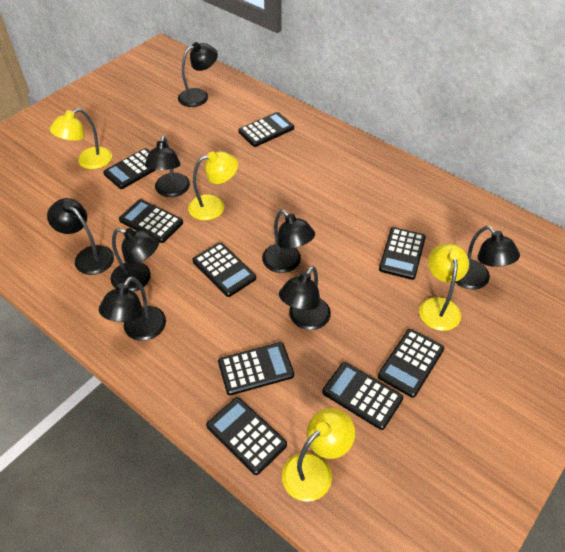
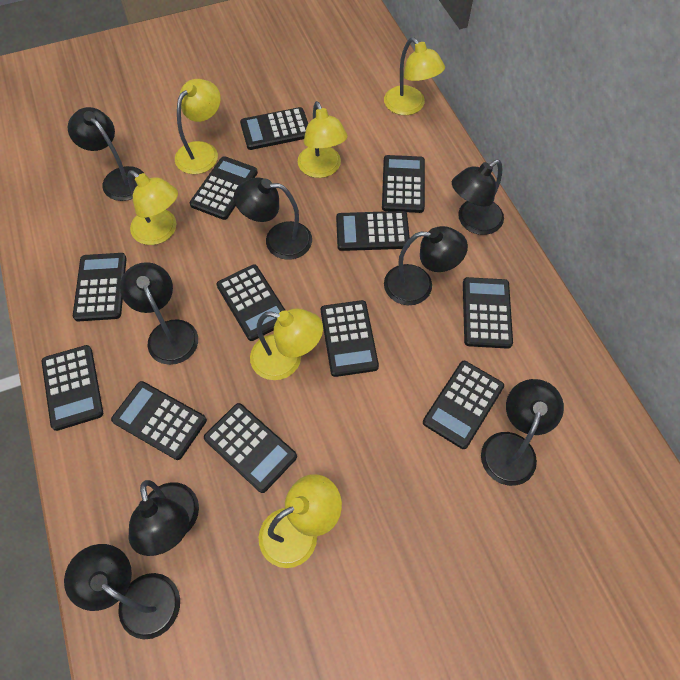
black calculator: [103,148,155,189] [119,199,183,243] [193,242,256,297] [206,397,287,475] [218,342,294,395] [238,112,294,147] [322,362,403,430] [378,329,444,398] [379,227,426,280] = 9 -> [42,345,103,431] [73,253,127,321] [111,381,207,460] [190,156,258,220] [204,403,297,493] [216,265,285,341] [240,107,308,150] [321,300,379,377] [336,211,410,251] [382,155,425,213] [423,361,504,449] [463,277,513,349] = 12
yellow lamp: [50,108,112,169] [188,151,238,221] [282,408,355,502] [419,243,469,331] = 4 -> [127,170,178,245] [175,79,221,174] [250,308,323,380] [259,474,342,568] [298,101,348,178] [384,38,445,115] = 6

